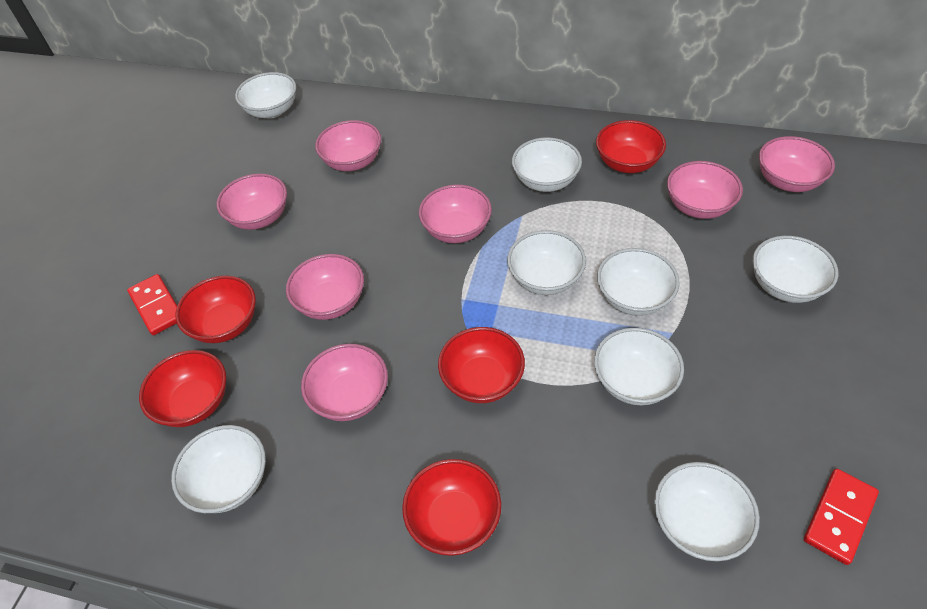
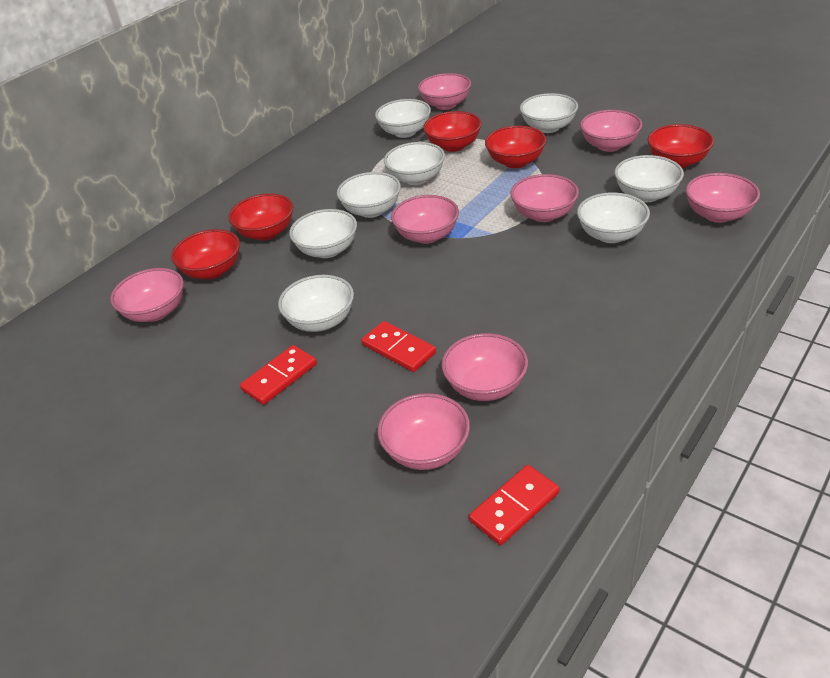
pink bowl: [216,174,287,230] [286,254,364,320] [301,344,388,421] [315,120,381,171] [419,185,492,243] [667,161,743,219] [759,136,835,192] = 7 -> [110,268,184,322] [377,393,470,470] [391,195,459,244] [418,73,471,110] [442,333,528,401] [510,174,579,222] [580,110,642,152] [686,173,760,223] = 8
red domino: [127,274,177,335] [804,469,879,565] = 2 -> [240,345,317,405] [361,321,436,372] [469,465,560,545] = 3

